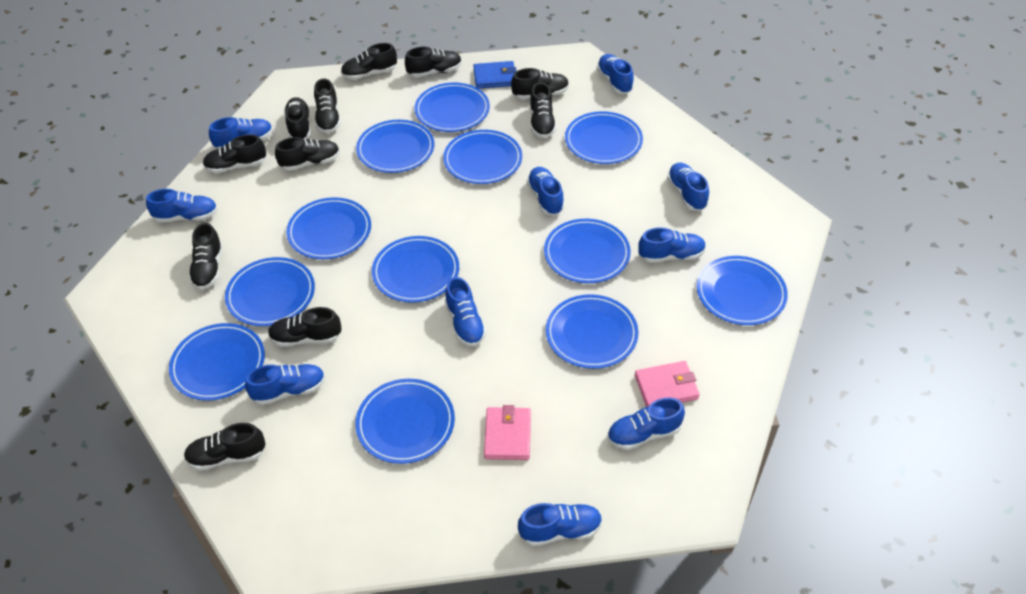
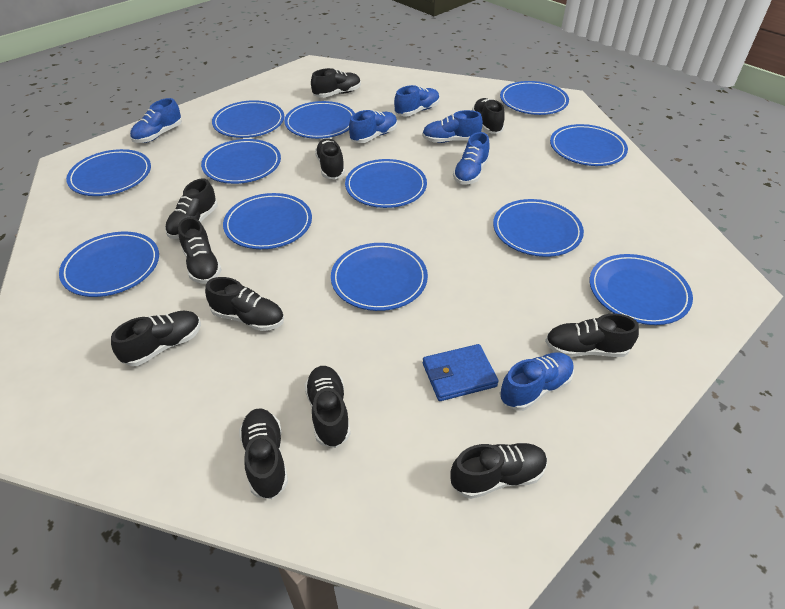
blue shoe: [146,189,218,223] [209,117,273,149] [245,364,325,405] [445,277,486,347] [518,503,602,546] [527,167,564,215] [597,54,634,94] [607,398,685,450] [638,227,706,263] [667,163,709,211] = 10 -> [130,98,182,143] [349,110,397,143] [394,85,440,116] [422,110,483,143] [453,132,490,185] [499,352,574,411] = 6
pink wallet: [484,405,531,460] [635,361,700,407] = 2 -> none = 0

